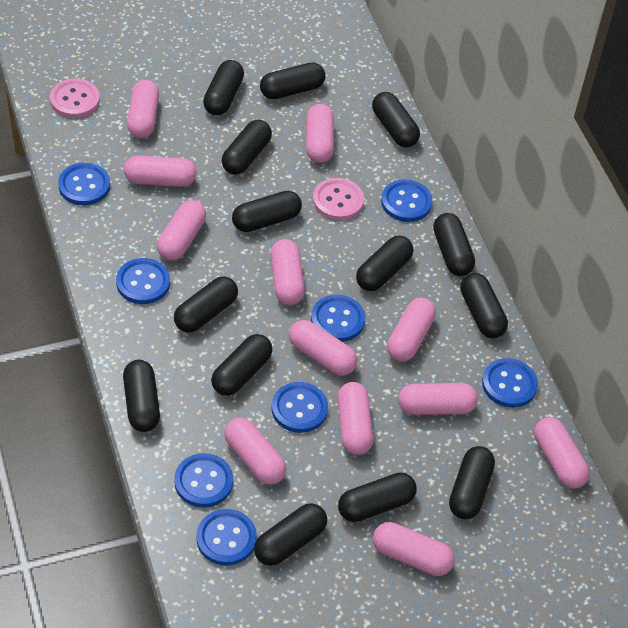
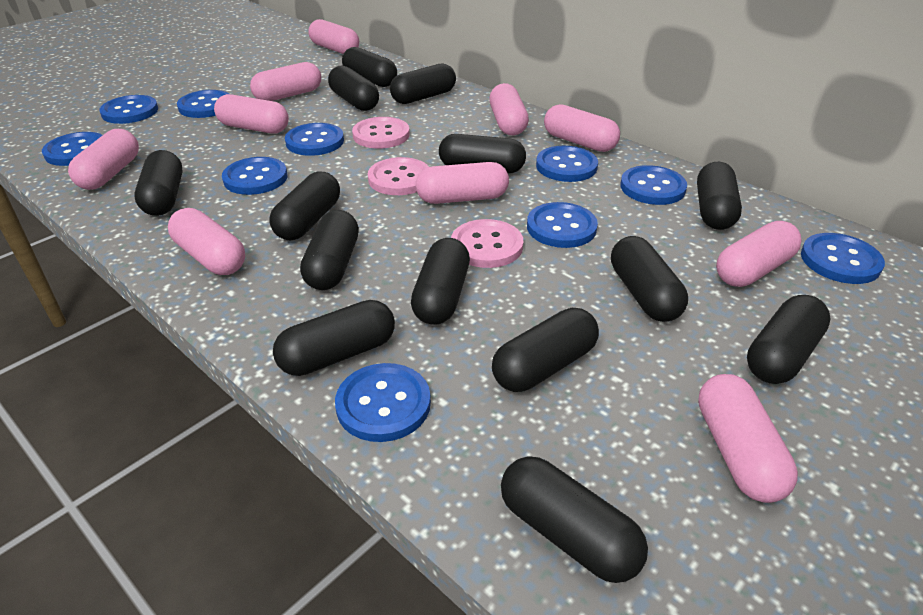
blue button: [58,163,110,205] [116,258,170,304] [174,453,233,508] [196,509,257,566] [272,382,328,433] [311,295,365,342] [381,179,433,222] [482,358,538,408] = 8 -> [42,132,102,166] [99,95,158,124] [177,90,229,118] [222,157,287,195] [285,123,344,156] [335,363,431,442] [527,202,598,248] [536,146,598,182] [620,165,687,205] [801,233,885,284] = 10
pink button: [50,79,100,118] [313,178,364,221] = 2 -> [352,117,410,149] [368,157,429,195] [451,219,523,268] = 3
pink capsule: [124,156,197,187] [127,80,159,138] [157,200,206,260] [224,418,287,485] [270,239,305,305] [289,320,358,376] [306,104,334,163] [337,382,373,455] [373,522,455,576] [387,298,436,361] [398,383,478,415] [534,417,590,489] = 12 -> [68,129,139,190] [168,208,245,275] [214,94,289,134] [250,62,321,101] [308,19,359,54] [416,162,509,204] [489,83,529,135] [544,104,620,152] [698,374,798,503] [716,221,802,287] = 10

